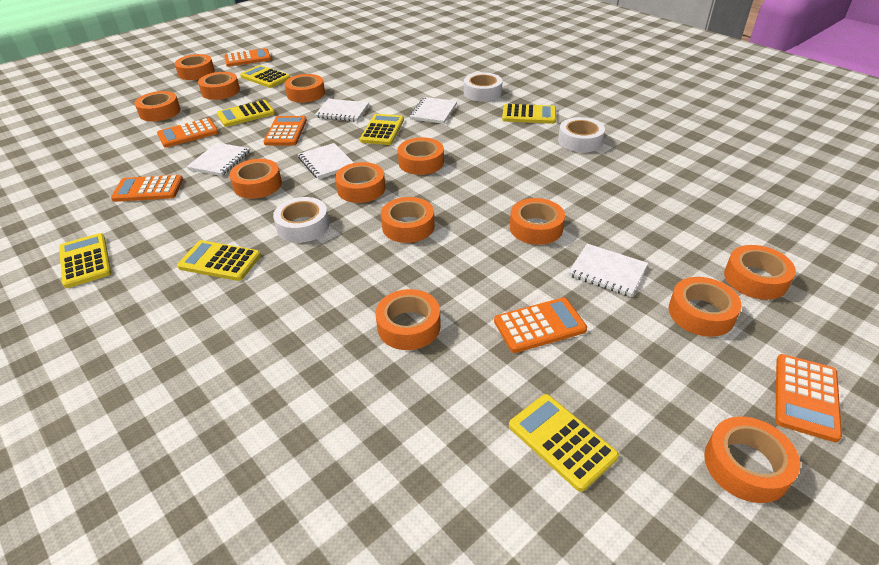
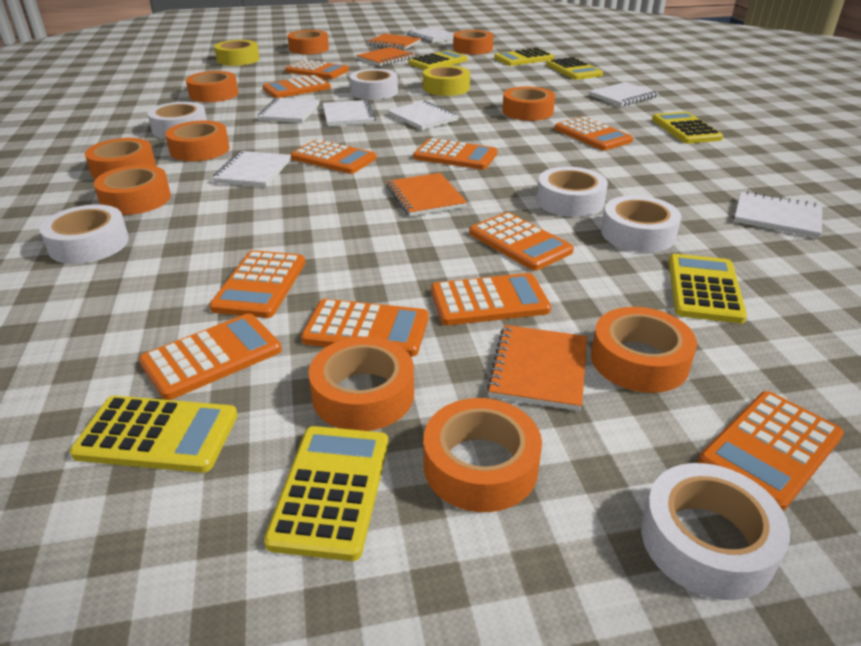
orange calculator: [111,175,183,202] [157,118,219,148] [224,48,271,67] [263,116,307,146] [494,298,587,353] [775,354,842,442] = 6 -> [139,313,282,400] [209,250,306,318] [262,75,331,98] [285,59,349,79] [291,139,376,174] [301,299,428,357] [413,138,497,170] [431,273,551,325] [469,212,574,271] [555,116,633,151] [698,391,844,511] = 11
orange notebook: none = 0 -> [356,47,414,66] [367,34,421,50] [386,173,467,216] [487,325,587,411] = 4
orange tape: [135,91,181,122] [175,54,215,80] [198,72,240,100] [229,159,282,199] [285,74,325,103] [335,162,385,203] [375,289,441,350] [381,197,435,243] [398,137,444,175] [510,198,565,245] [668,277,742,337] [704,417,800,503] [724,245,796,300] = 13 -> [85,138,156,179] [94,165,171,215] [165,121,230,161] [186,71,238,102] [287,30,329,54] [309,337,414,431] [423,398,542,512] [453,30,494,54] [502,87,555,121] [591,307,697,393] = 10
white notebook: [187,143,250,176] [298,143,354,179] [315,99,369,122] [409,97,457,124] [568,244,648,297] = 5 -> [212,151,291,187] [257,97,320,123] [323,100,376,126] [387,100,459,130] [407,27,454,43] [589,82,658,107] [734,191,822,238] = 7
white tape: [273,197,329,243] [464,72,502,102] [558,117,605,152] = 3 -> [40,205,129,264] [148,102,207,138] [350,69,398,100] [537,167,608,217] [601,195,681,252] [641,463,790,600] = 6
yellow tape: none = 0 -> [214,40,259,66] [423,65,470,96] = 2

